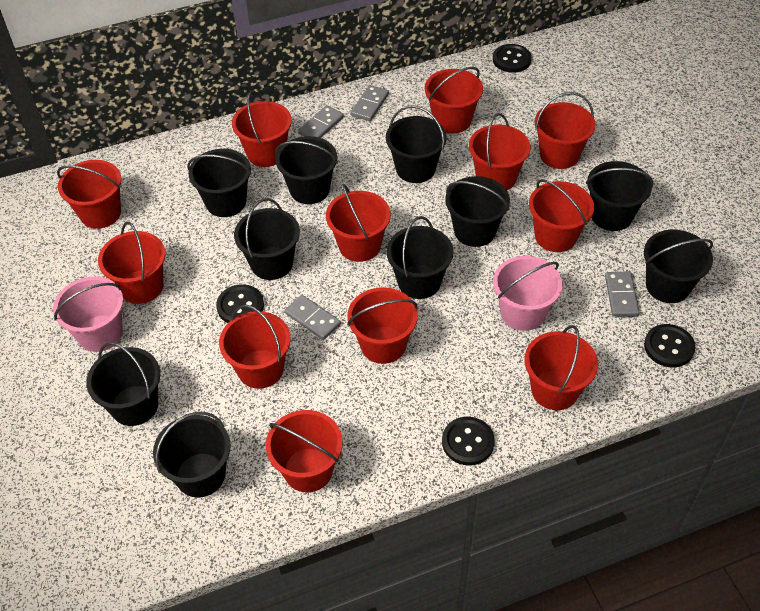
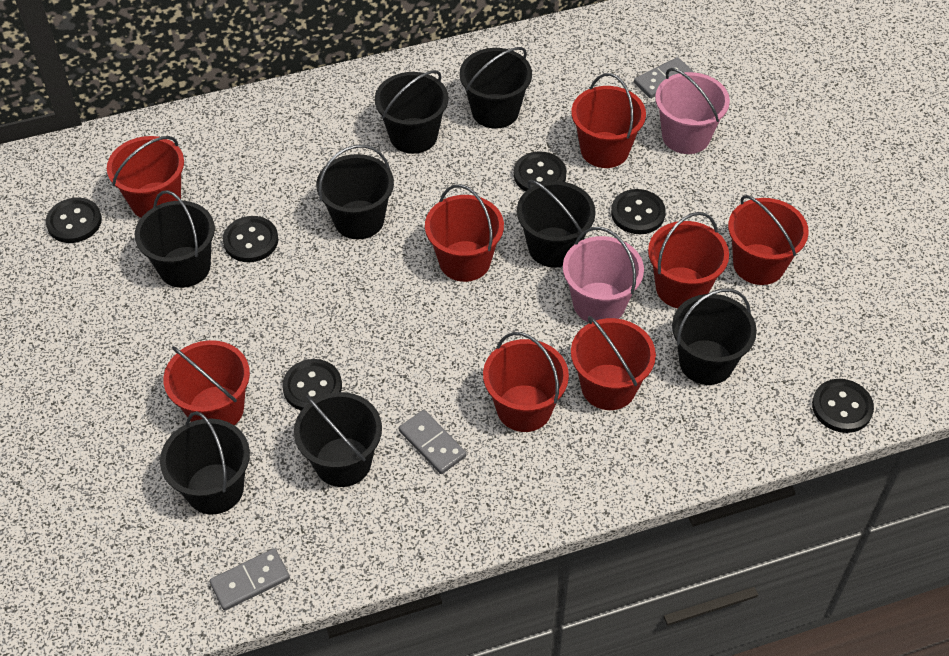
black bucket: [86,342,160,426] [153,412,231,498] [187,149,252,217] [234,198,300,280] [275,136,338,204] [386,105,447,183] [386,216,453,299] [445,176,510,247] [586,161,653,231] [644,230,713,303] = 10 -> [135,190,215,288] [160,411,250,514] [294,392,382,487] [316,145,394,240] [375,70,448,154] [459,47,532,129] [517,180,596,267] [672,288,757,385] = 8
black button: [216,284,264,323] [442,417,495,465] [493,44,532,73] [644,324,695,368] = 4 -> [46,197,102,243] [223,216,278,262] [282,359,342,410] [514,151,567,191] [611,189,666,234] [812,379,874,433] = 6
grey domino: [285,295,341,340] [298,105,344,138] [351,85,389,121] [605,272,639,317] = 4 -> [210,548,290,611] [399,410,467,474] [634,57,694,98] = 3
red bucket: [57,160,122,229] [98,222,165,304] [219,305,291,389] [232,91,292,167] [266,410,343,492] [326,184,391,262] [347,287,418,364] [425,67,483,133] [469,113,530,190] [524,325,598,410] [529,179,594,252] [535,92,596,169] = 12 -> [107,136,184,218] [163,340,250,425] [425,184,504,282] [483,332,569,432] [571,73,646,168] [571,316,656,410] [648,212,729,308] [728,195,809,285] = 8

